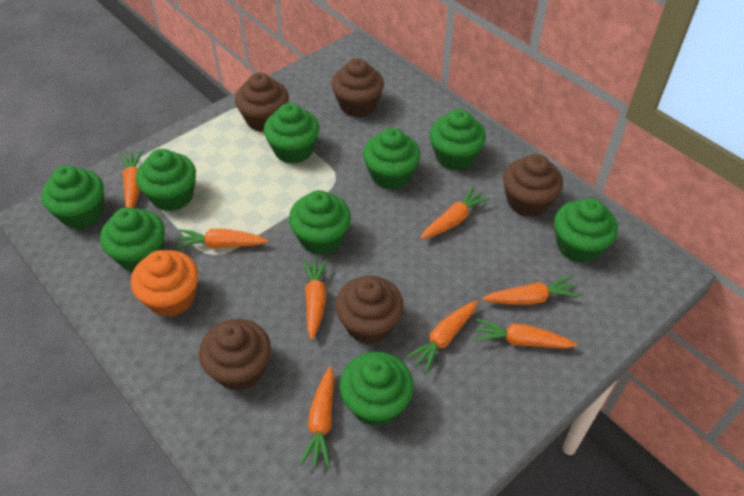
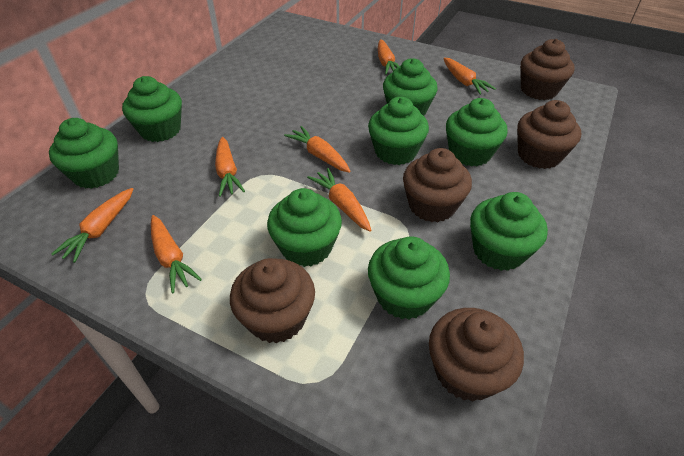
green cupcake: [41,165,104,229] [100,207,165,272] [136,149,196,211] [264,103,320,164] [289,190,351,255] [340,352,413,427] [363,128,421,190] [429,109,486,170] [554,198,618,263] = 9 -> [49,118,119,189] [122,76,182,142] [267,188,342,267] [368,97,429,165] [368,236,450,320] [383,58,438,116] [446,98,508,167] [470,192,548,271] = 8
orange carrot: [121,150,143,208] [175,229,268,249] [300,366,334,468] [303,258,328,340] [405,300,478,374] [420,187,491,239] [474,318,577,349] [482,276,580,305] = 8 -> [51,188,133,263] [151,215,202,293] [215,137,245,197] [284,126,351,173] [307,168,371,232] [378,39,399,75] [443,58,496,95] = 7
orange cupcake: [131,250,198,317] = 1 -> none = 0

